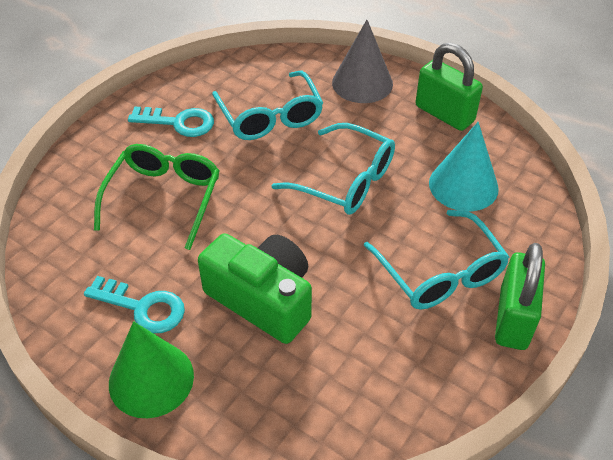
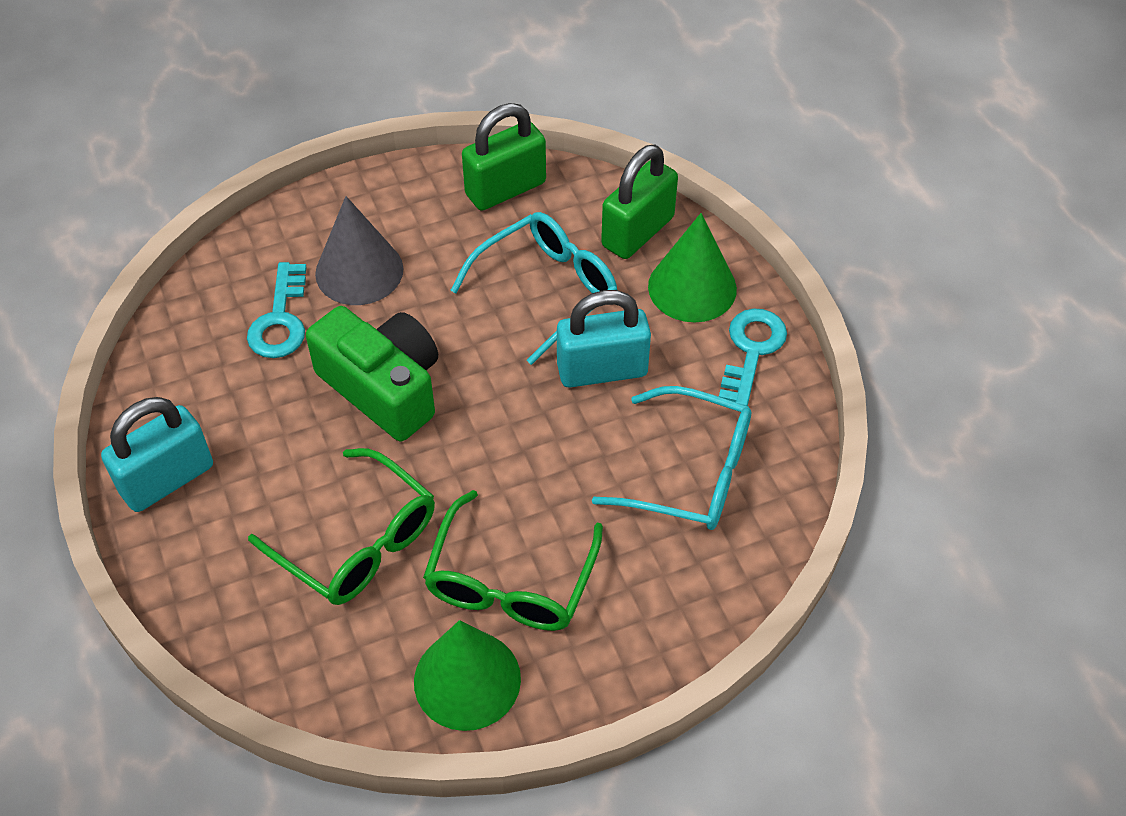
green cone: [109,321,194,418] = 1 -> [414,620,521,731] [648,213,737,322] = 2
green glasses: [94,144,220,250] = 1 -> [248,448,435,605] [423,490,603,631] = 2
turquoise cone: [429,122,499,211] = 1 -> none = 0
turquoise glasses: [212,71,323,140] [271,123,395,215] [363,210,509,309] = 3 -> [450,212,617,365] [592,386,751,530] = 2
turquoise padlock: none = 0 -> [101,397,213,512] [557,290,651,387] = 2

